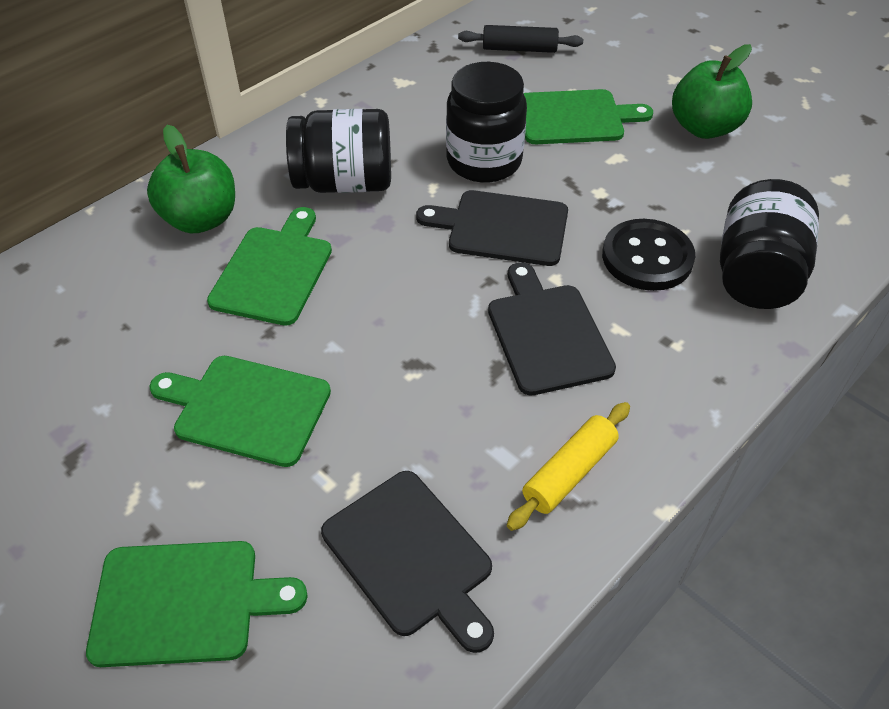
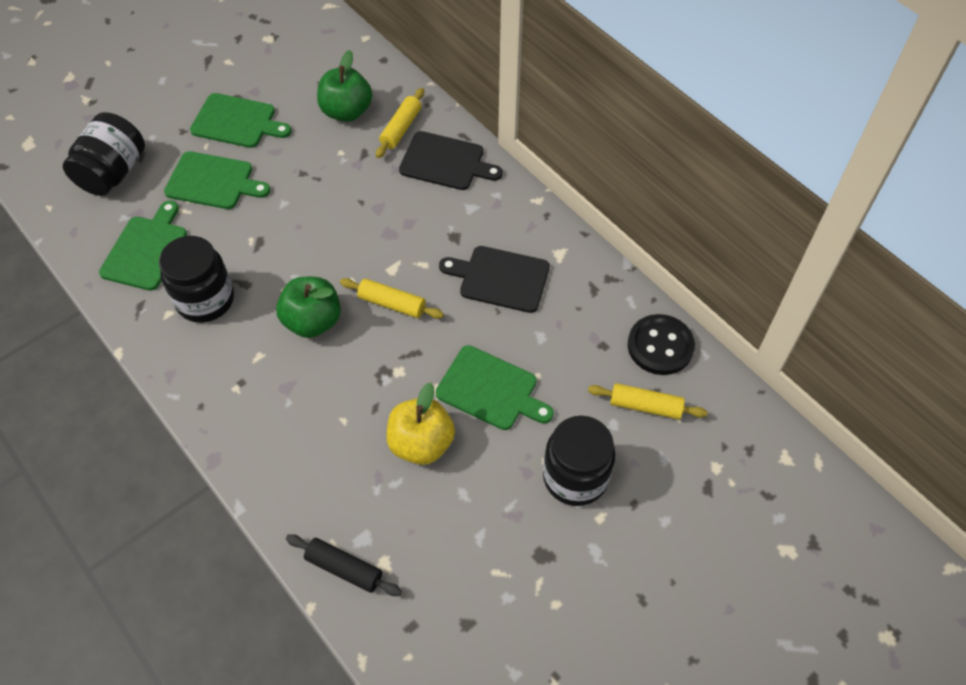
black cutting board: [321,471,494,653] [416,190,568,266] [488,262,616,396] = 3 -> [399,131,503,190] [439,246,550,313] = 2
yellow apple: none = 0 -> [386,383,455,465] = 1
yellow rolling pin: [507,402,630,531] = 1 -> [340,278,444,319] [376,88,424,158] [588,383,708,419] = 3

